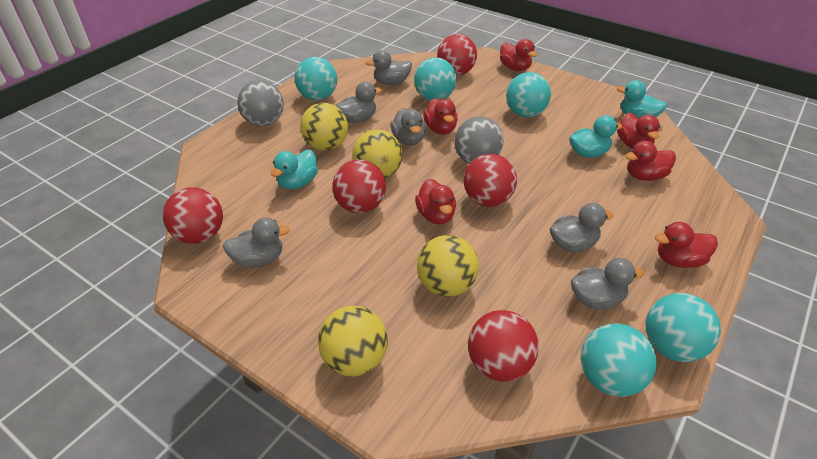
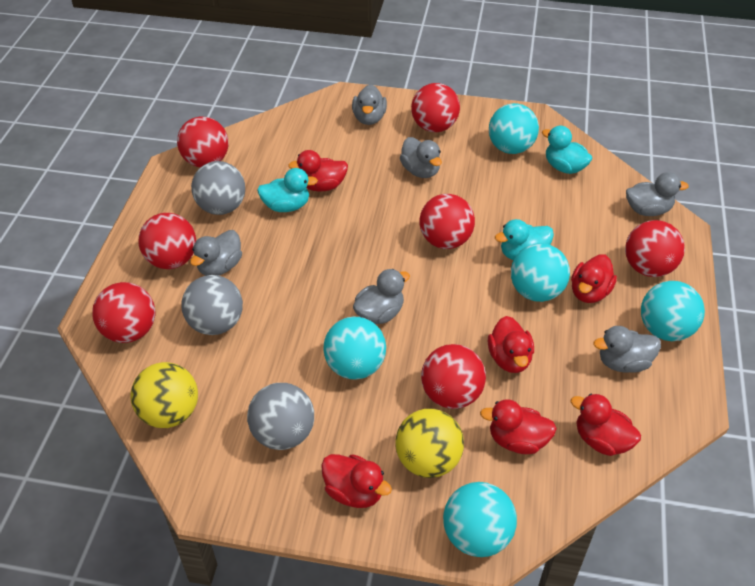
grey ball: [237,80,284,126] [454,117,504,164] = 2 -> [181,275,243,335] [191,161,245,215] [247,383,314,450] = 3
red ball: [163,187,223,244] [332,160,386,213] [437,34,477,76] [464,154,517,207] [468,310,539,382] = 5 -> [92,282,155,343] [138,213,196,269] [177,116,228,167] [411,83,460,132] [419,194,475,249] [421,344,486,409] [625,220,685,277] = 7
yellow ball: [300,103,348,151] [318,306,388,377] [352,129,402,179] [417,235,479,297] = 4 -> [130,362,198,428] [395,409,464,478] = 2

